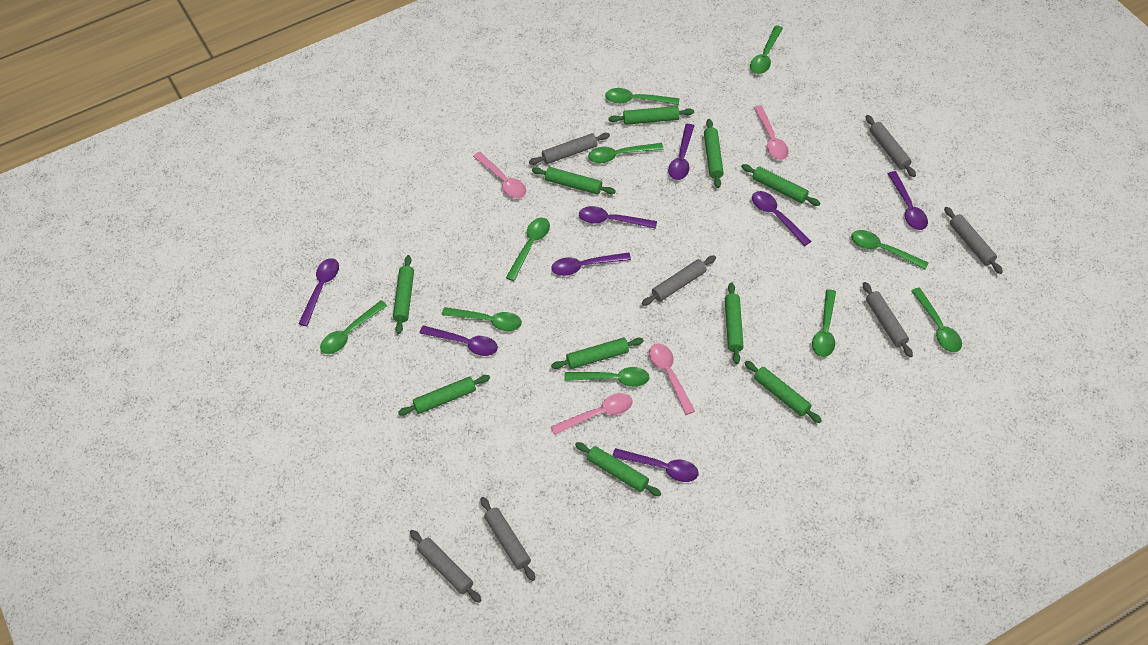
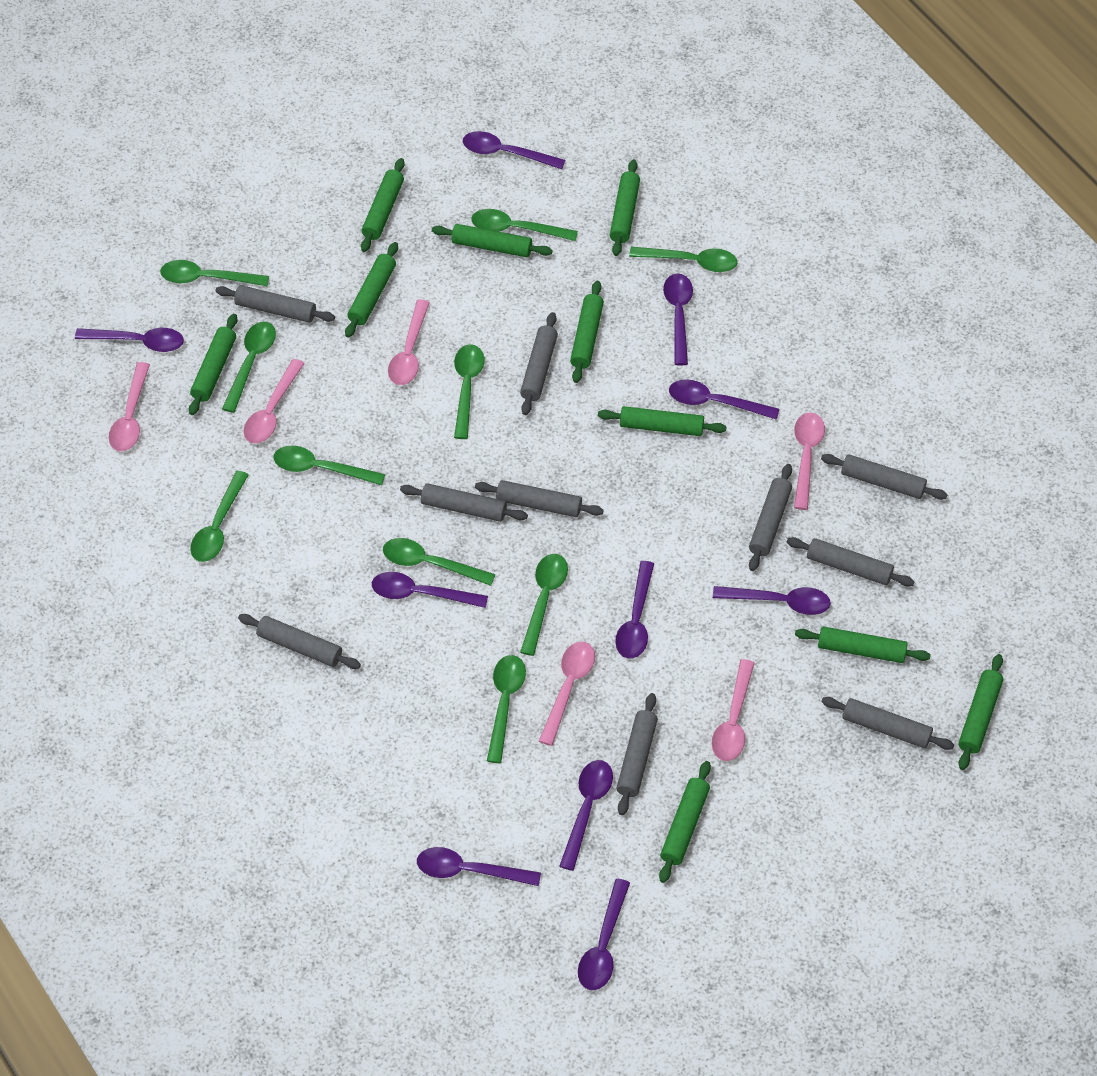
grey rolling pin: [410,530,481,603] [480,497,535,581] [529,133,610,165] [642,255,716,306] [863,282,913,357] [865,115,916,177] [944,207,1003,274] = 7 -> [215,285,335,323] [238,614,361,669] [400,483,528,522] [475,480,604,517] [520,312,558,415] [617,693,658,815] [749,464,792,571] [787,537,915,586] [821,454,947,500] [821,697,954,750] = 10
pink spoon: [473,152,526,198] [551,393,633,435] [649,343,695,415] [754,105,789,160] = 4 -> [109,362,150,451] [243,359,305,444] [388,300,430,385] [539,642,595,746] [712,659,755,761] [794,412,825,510] = 6
purple spoon: [298,258,339,326] [419,325,498,356] [551,252,631,276] [579,206,657,229] [612,448,699,482] [668,124,694,180] [752,191,811,246] [887,171,928,230] = 8 -> [75,328,184,352] [372,572,488,608] [417,847,541,886] [463,131,565,169] [559,760,613,871] [578,879,630,990] [615,561,654,659] [663,273,693,365] [669,379,779,420] [713,586,831,615] = 10

